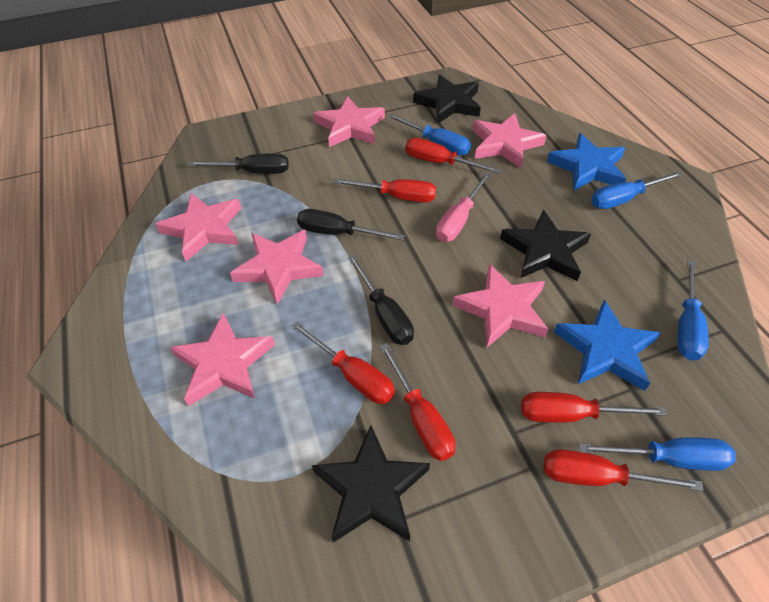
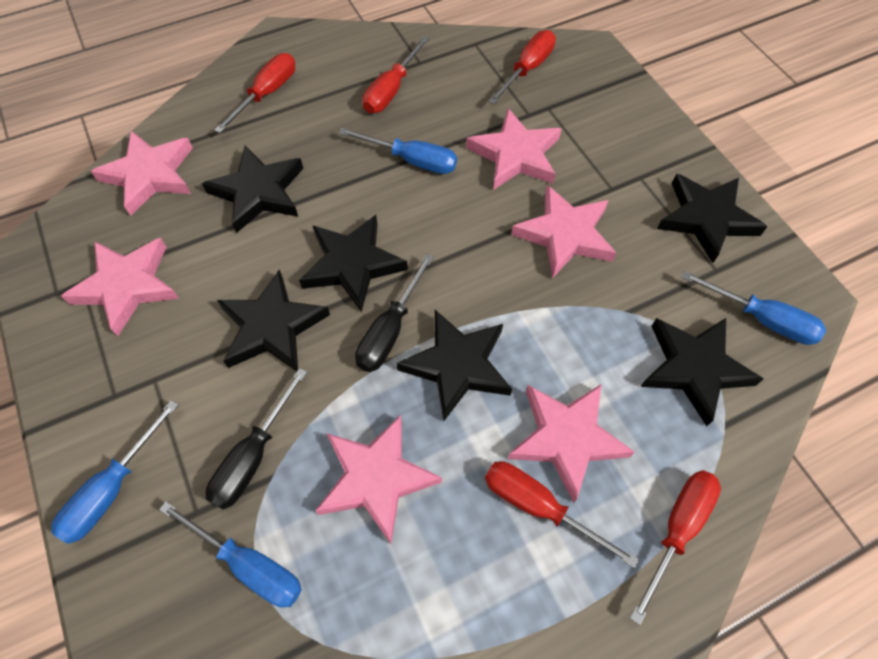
black screwdriver: [189,154,289,174] [297,209,405,241] [348,255,414,345] = 3 -> [206,368,307,510] [355,254,434,372] = 2
black star: [312,426,430,543] [413,75,481,123] [500,209,591,281] = 3 -> [202,145,303,233] [217,269,330,371] [299,215,408,312] [397,310,512,421] [640,318,764,426] [657,173,768,263] = 6
blue star: [547,133,626,191] [554,300,660,391] = 2 -> none = 0
pink screwdriver: [436,172,491,242] = 1 -> none = 0
red screwdriver: [291,322,395,404] [333,179,436,203] [380,343,456,461] [405,138,501,174] [521,392,667,423] [544,449,704,491] = 6 -> [214,53,295,133] [362,36,430,113] [485,461,639,568] [488,30,556,104] [630,470,721,625] = 5

